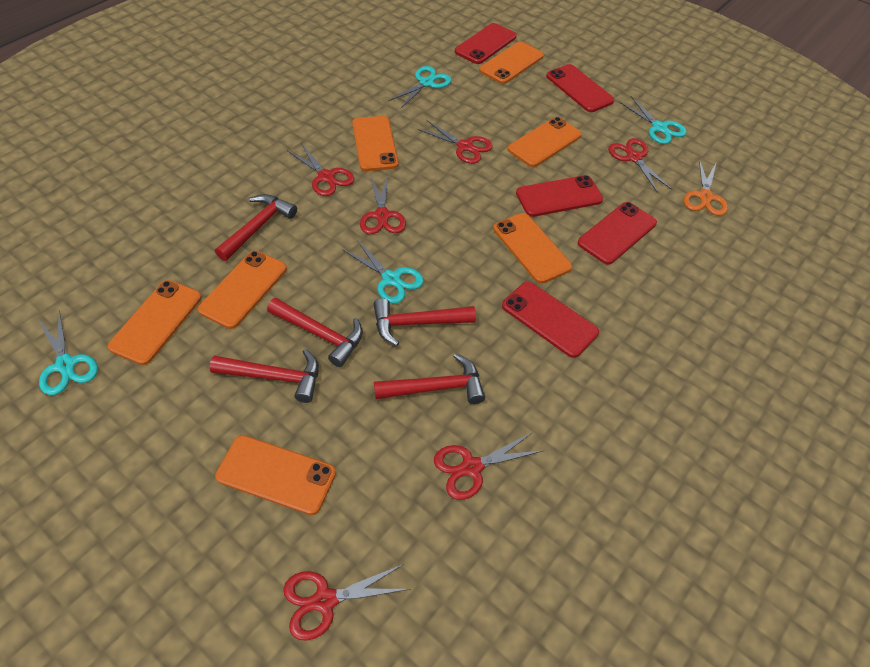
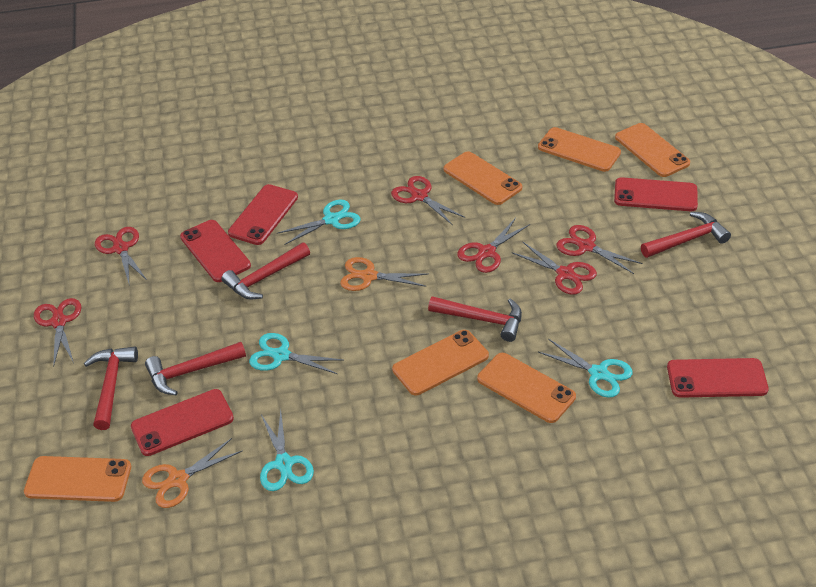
orange phone: [108,280,202,365] [198,250,287,329] [215,435,336,515] [352,116,399,171] [479,41,544,84] [493,213,572,284] [508,117,582,167] = 7 -> [24,456,131,502] [392,330,489,395] [444,151,522,205] [477,353,576,423] [538,127,621,172] [615,123,690,177] = 6
orange scissors: [684,159,728,216] = 1 -> [142,438,243,508] [340,257,428,291] = 2

